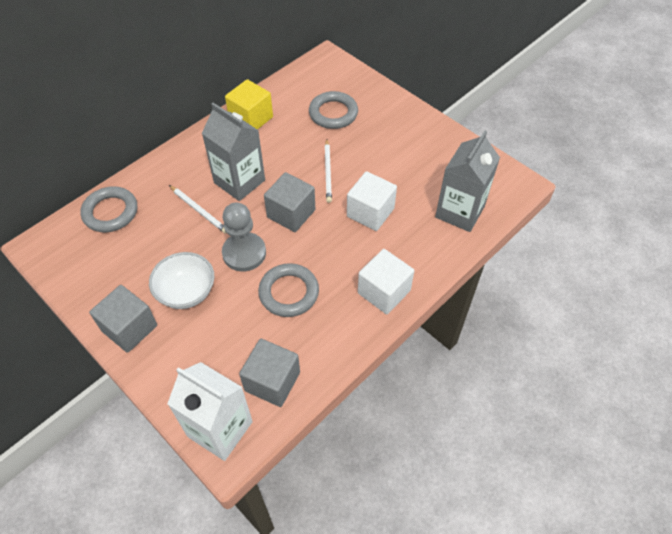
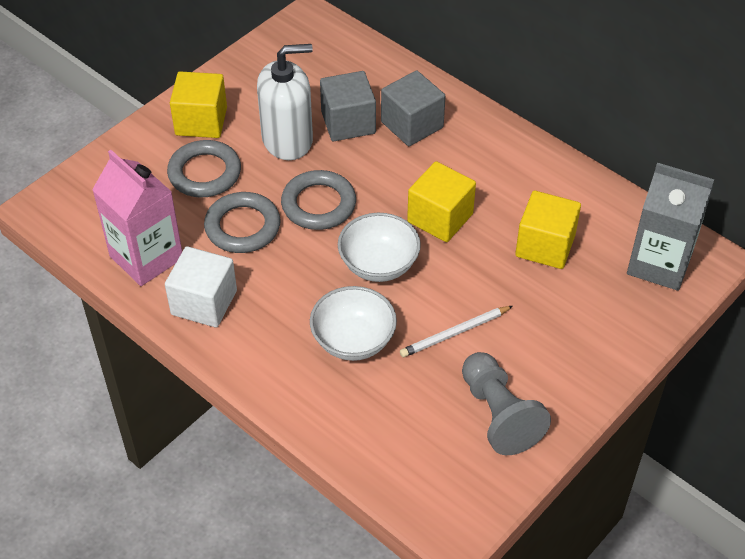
grey carton: [202,103,265,201] [435,131,500,232] = 2 -> [627,163,714,291] = 1
grey cube: [89,285,157,353] [239,339,300,407] [264,172,315,232] = 3 -> [320,71,376,141] [381,70,445,146] = 2
pink carton: none = 0 -> [92,150,182,286] = 1
white bowl: [149,252,214,309] = 1 -> [310,286,397,361] [338,213,421,282] = 2
white carton: [167,362,253,461] = 1 -> none = 0
white cube: [347,171,397,231] [358,249,414,314] = 2 -> [165,246,237,327] = 1
white pencil: [169,185,226,233] [325,139,332,203] = 2 -> [400,306,513,357] = 1
white soap dispenser: none = 0 -> [257,44,313,160] = 1
yellow cube: [225,79,273,130] = 1 -> [170,71,227,138] [407,161,476,242] [515,191,581,269] = 3

